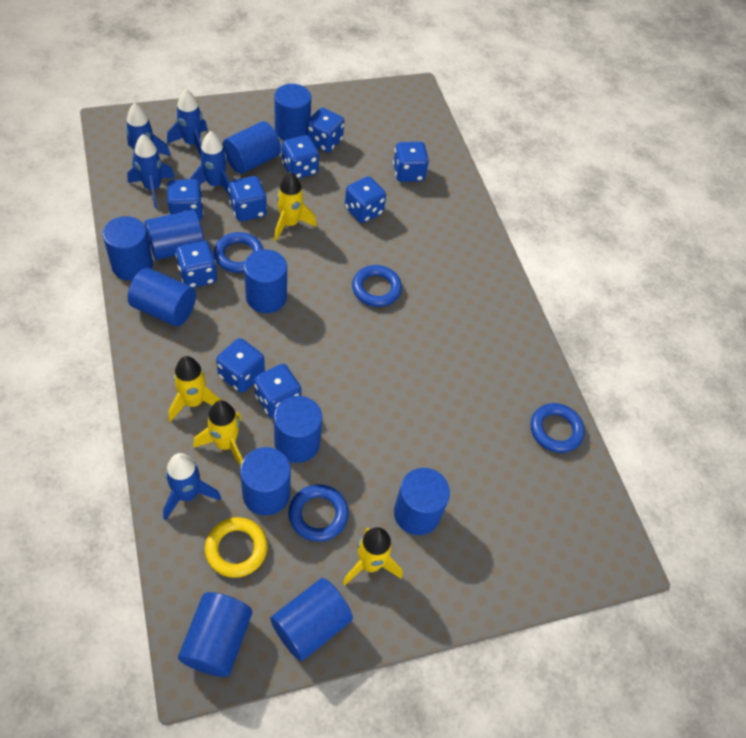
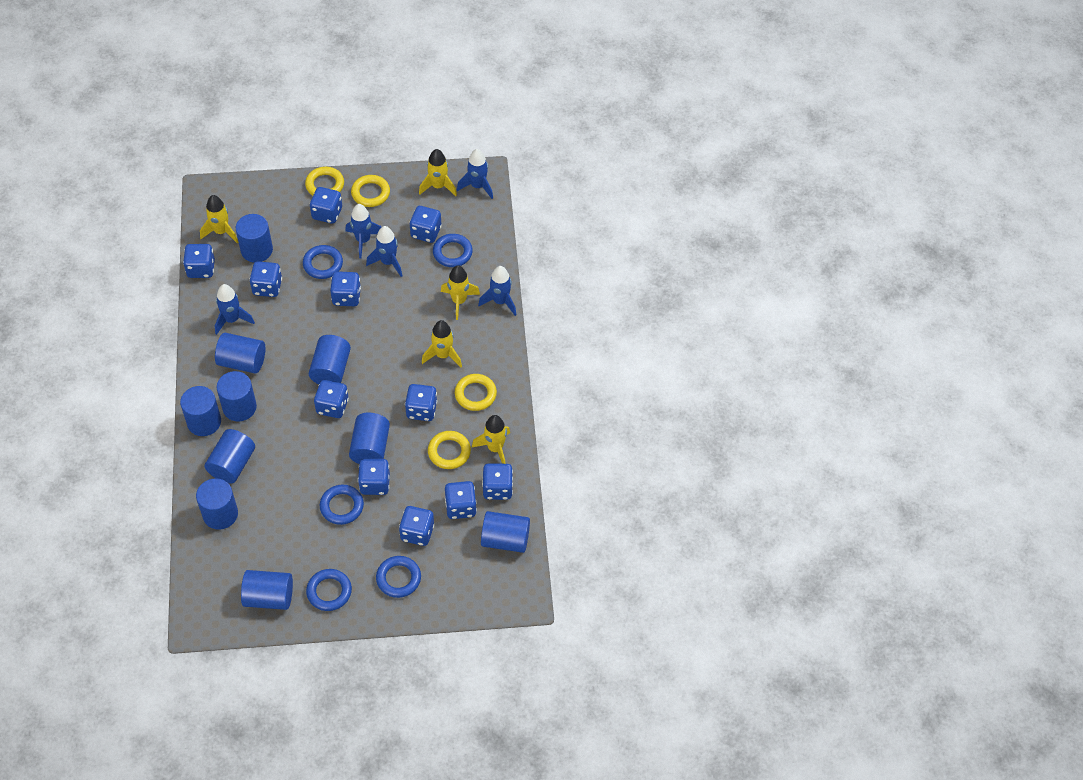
blue cylinder: [103,216,153,281] [128,268,196,326] [145,210,204,260] [178,592,252,677] [223,121,281,174] [240,447,291,516] [244,249,287,313] [270,578,353,661] [274,84,311,141] [274,396,322,463] [394,468,450,535] = 11 -> [180,386,221,436] [196,478,238,530] [205,429,255,483] [215,333,265,374] [217,371,257,421] [236,214,273,263] [241,570,293,610] [309,335,351,384] [349,413,390,464] [481,511,530,553] = 10
blue dice: [167,179,204,221] [175,241,217,288] [216,338,265,393] [228,176,267,221] [254,364,301,418] [282,135,319,179] [306,108,344,152] [345,176,386,223] [393,142,429,182] = 9 -> [183,244,215,278] [249,261,282,297] [310,187,342,224] [314,380,349,418] [330,271,361,306] [358,459,390,495] [399,506,434,546] [405,384,437,421] [410,206,442,243] [445,481,477,519] [482,463,513,500] = 11
blue ring: [214,232,263,273] [288,484,349,542] [352,265,402,307] [531,403,585,453] = 4 -> [303,245,343,279] [306,569,352,611] [320,485,364,525] [376,556,421,598] [433,234,473,267] = 5
yellow ring: [205,517,268,578] = 1 -> [305,167,344,196] [351,175,390,207] [428,431,471,469] [455,374,497,411] = 4
yellow rocket: [169,356,221,422] [193,400,243,467] [274,172,317,241] [343,527,402,586] = 4 -> [200,195,238,243] [419,149,457,196] [422,320,462,367] [441,265,480,320] [472,415,510,464] = 5

